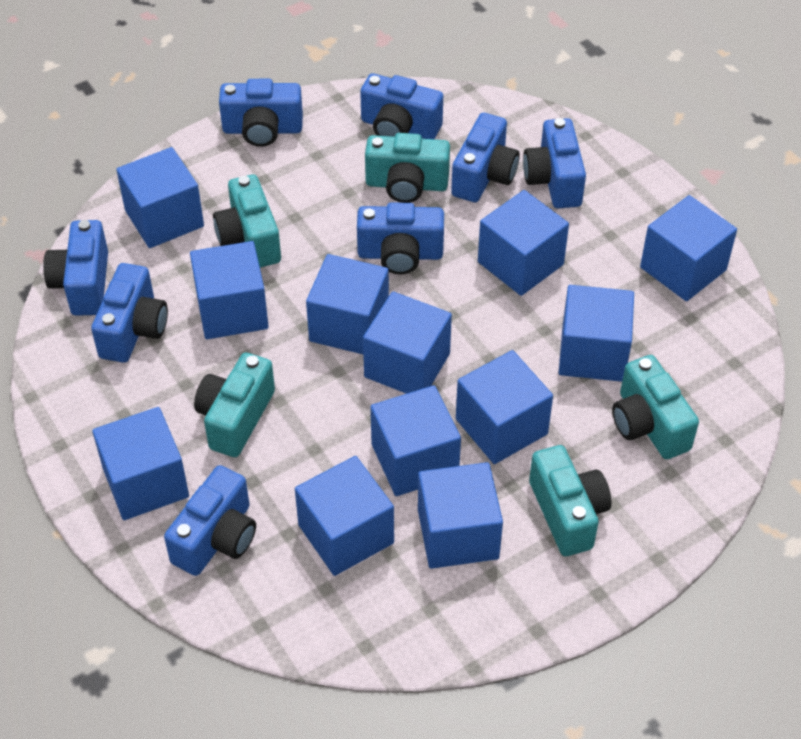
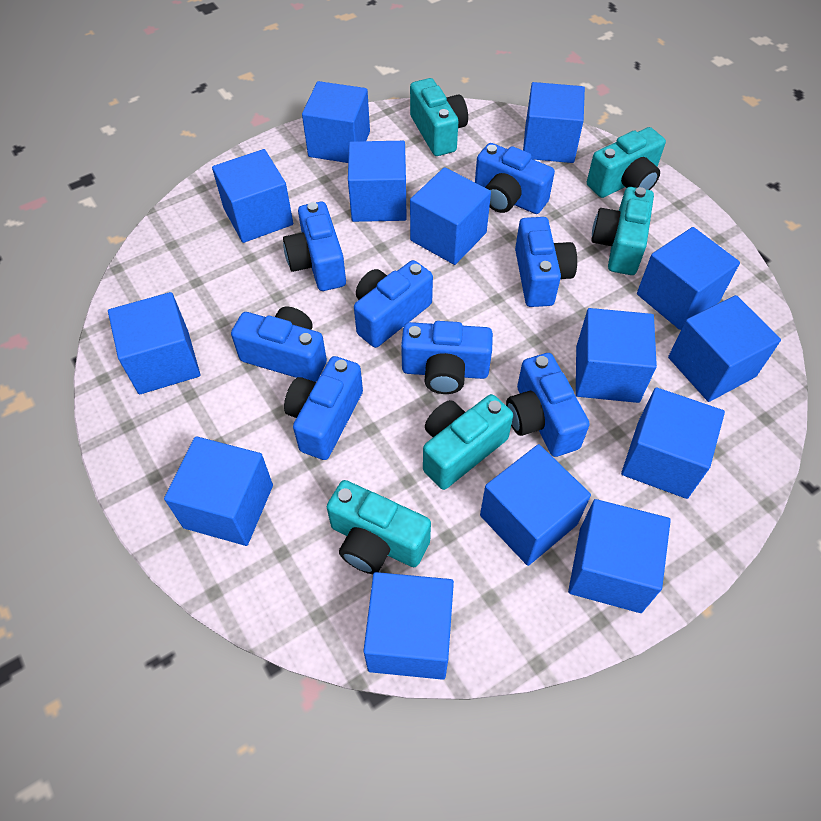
blue cube: [92,407,189,520] [116,147,204,248] [190,241,269,339] [295,456,394,576] [306,254,389,354] [363,291,452,394] [370,385,461,496] [418,462,503,569] [456,350,553,464] [478,190,569,296] [559,285,634,382] [640,195,737,301] = 12 -> [108,292,200,394] [164,436,273,546] [212,149,293,243] [302,81,370,163] [348,141,407,222] [363,572,454,680] [410,167,491,265] [480,444,591,566] [523,82,585,163] [568,499,671,613] [576,308,657,403] [621,387,725,499] [637,227,740,330] [668,295,781,402] = 14

